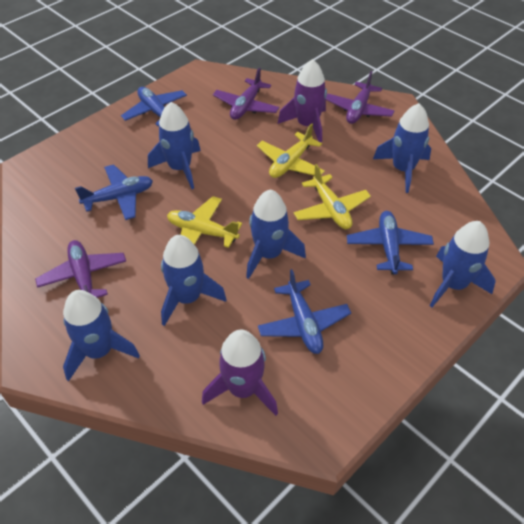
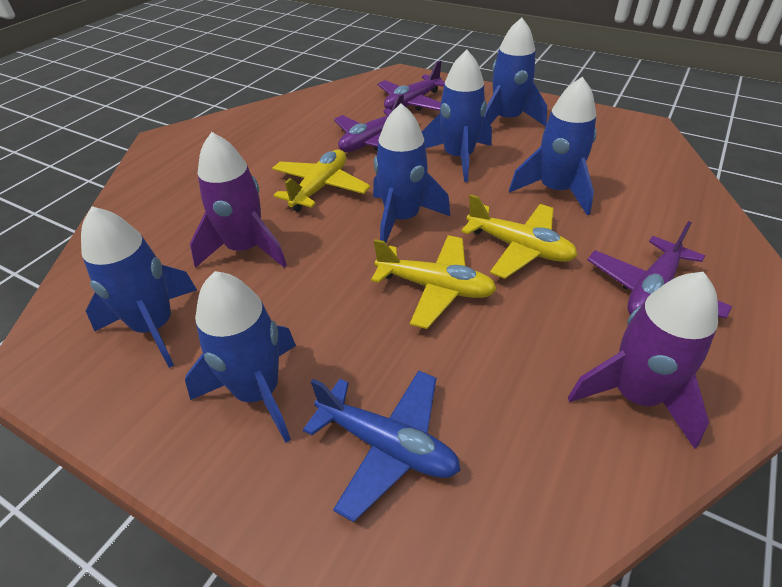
blue plane: [75,164,153,220] [121,87,187,126] [258,269,351,354] [347,211,434,275] = 4 -> [303,370,461,522] = 1

